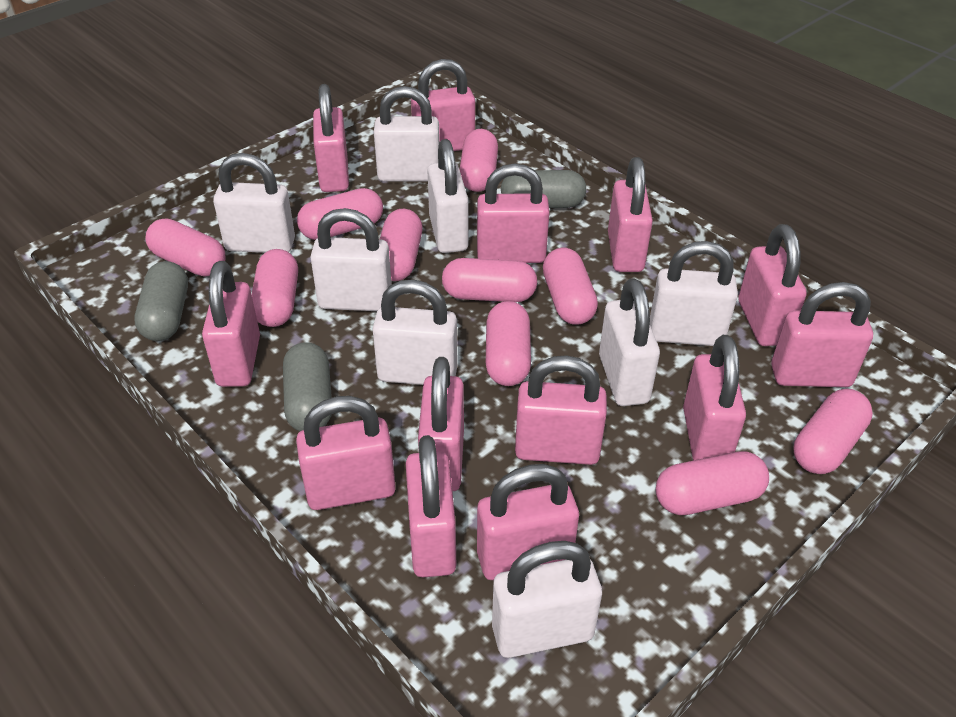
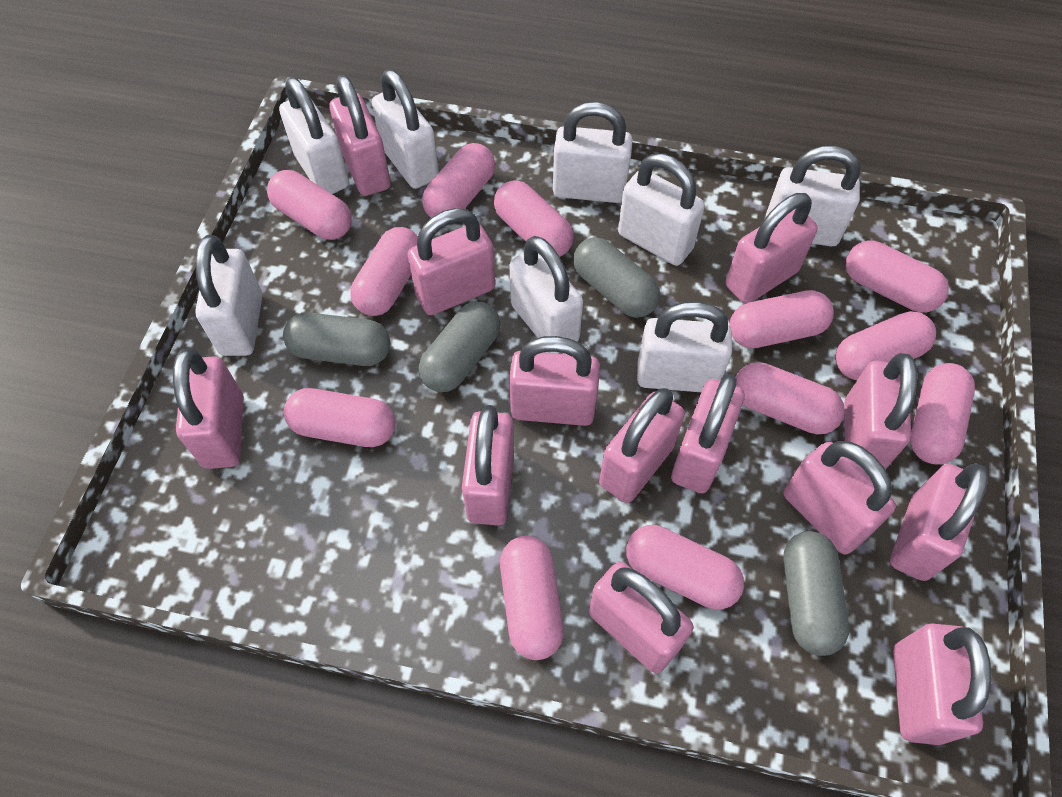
grey capsule: [134,261,188,341] [283,342,332,431] [501,170,586,208] = 3 -> [283,312,390,366] [418,301,501,392] [573,237,660,318] [783,531,849,656] = 4
pink capsule: [145,218,226,277] [252,249,298,327] [297,188,383,240] [380,209,423,281] [442,258,537,302] [460,129,498,192] [486,301,531,386] [543,248,598,325] [656,451,769,515] [794,389,873,474] = 10 -> [267,170,351,240] [284,388,396,447] [350,227,418,316] [422,143,495,218] [494,180,574,257] [500,536,564,660] [626,525,744,610] [729,290,834,348] [735,362,845,434] [835,311,936,380] [846,241,949,312] [910,363,975,465] = 12

